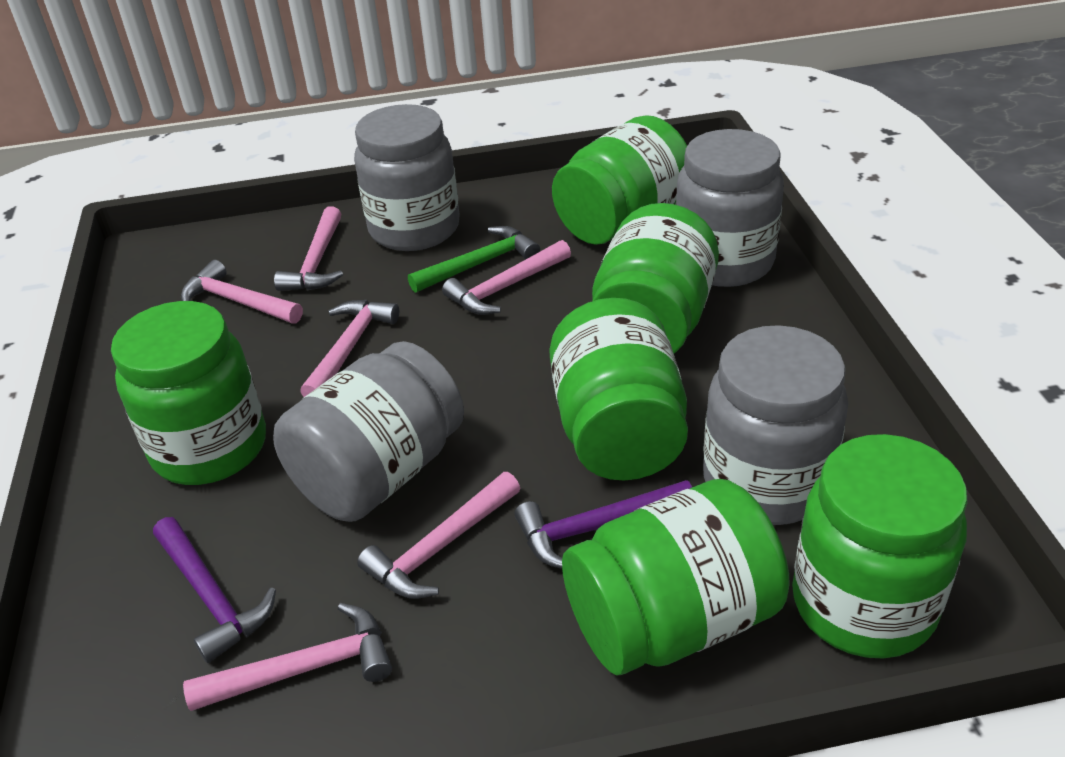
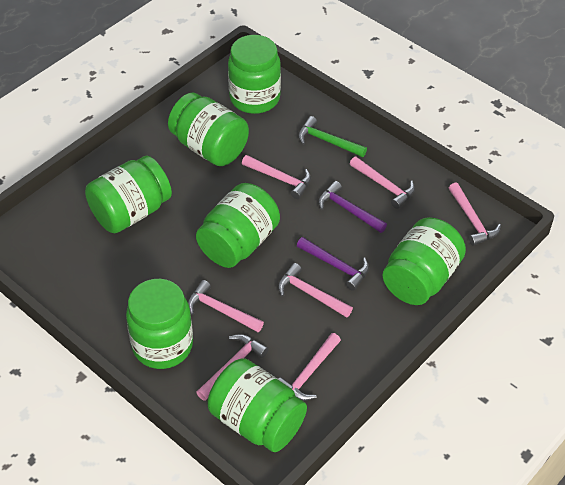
green jar: [111,301,266,485] [549,298,688,480] [552,115,687,245] [562,479,790,675] [592,203,719,353] [792,434,968,659] = 6 -> [85,156,172,233] [126,279,193,369] [168,92,249,166] [196,183,280,268] [207,358,307,452] [228,35,281,114] [382,217,466,305] = 7
grey jar: [273,341,464,522] [354,104,460,251] [676,129,784,287] [703,325,848,525] = 4 -> none = 0
pink hammer: [181,260,303,323] [183,603,392,711] [274,206,343,291] [300,300,399,397] [357,472,520,599] [442,240,571,315] = 6 -> [188,280,264,332] [196,334,269,401] [242,155,311,199] [278,263,353,318] [279,333,341,401] [350,156,415,209] [449,183,501,246] = 7

